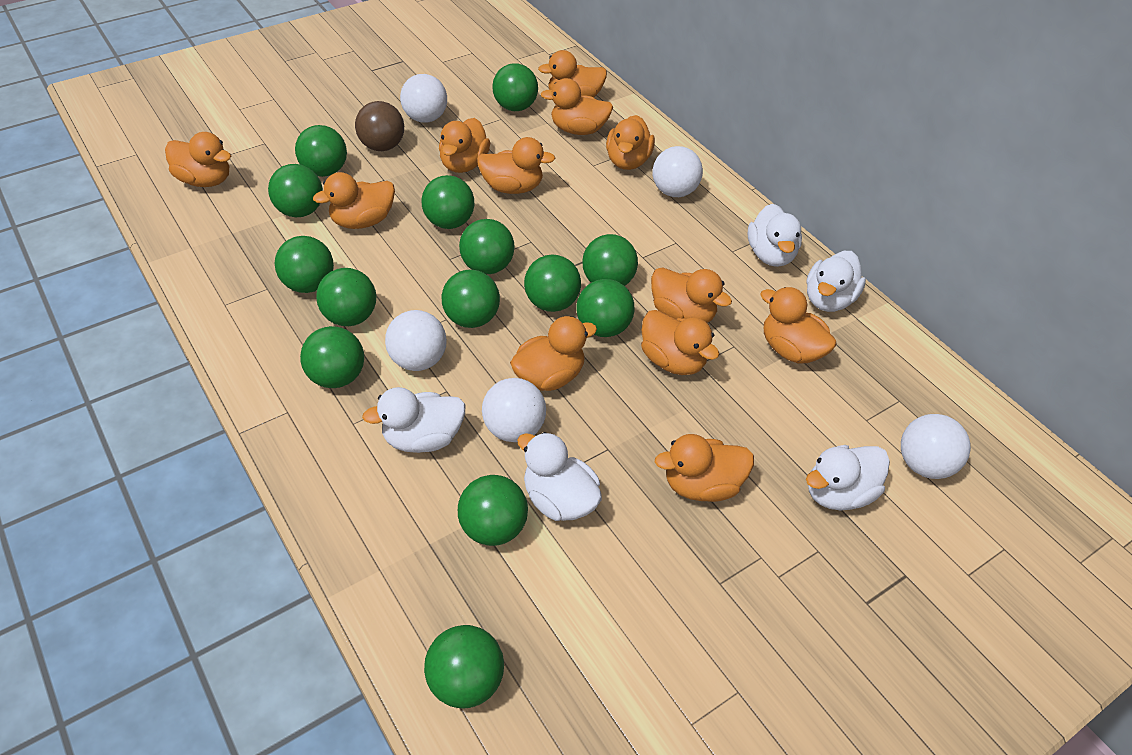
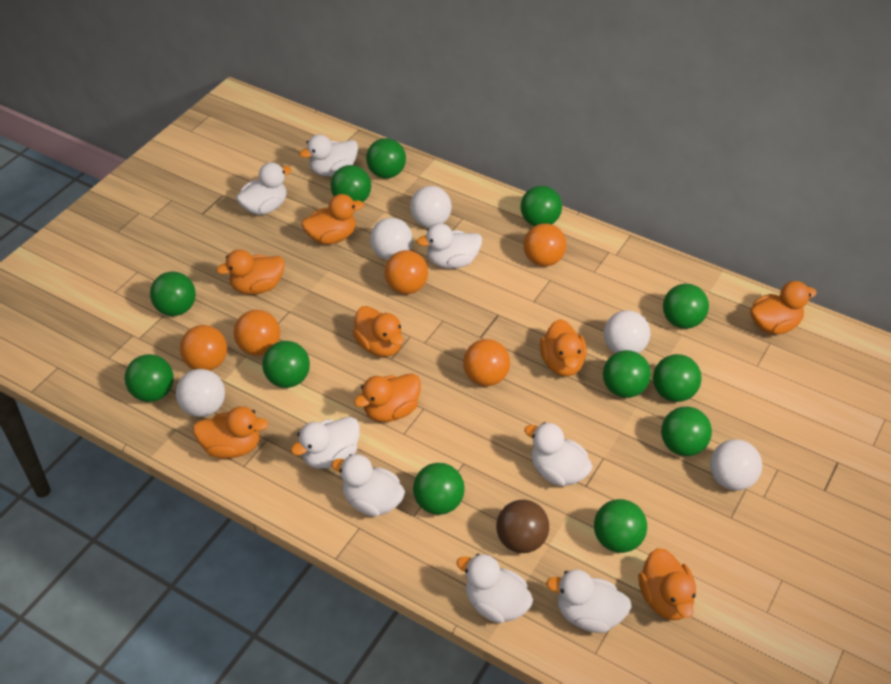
green ball: [268,164,323,217] [275,236,334,293] [295,125,347,177] [300,326,364,388] [316,268,376,326] [421,175,474,229] [424,625,504,709] [442,270,500,328] [458,475,528,546] [459,219,515,274] [492,64,538,111] [524,254,581,312] [576,279,634,337] [582,234,638,286] = 14 -> [125,354,174,402] [150,272,196,316] [262,341,310,388] [331,165,371,202] [366,138,406,178] [413,463,465,515] [520,186,562,226] [594,499,647,553] [603,350,651,398] [653,354,702,402] [661,407,712,456] [663,284,709,329] = 12
orange ball: none = 0 -> [180,325,227,371] [234,310,280,356] [384,250,428,294] [463,339,510,386] [523,223,567,266] = 5
orange duck: [165,132,231,187] [313,172,395,229] [439,118,490,173] [477,137,556,194] [510,316,597,391] [538,50,607,98] [541,78,613,135] [606,115,655,170] [641,310,719,375] [651,267,732,323] [655,434,754,502] [760,287,837,364] = 12 -> [193,406,269,459] [216,250,285,295] [301,194,364,244] [352,306,403,357] [354,373,421,422] [540,319,587,376] [638,548,696,620] [750,281,817,334] = 8
white duck: [362,387,466,453] [517,432,602,521] [748,204,802,267] [806,251,866,312] [806,445,890,511] = 5 -> [236,162,291,215] [291,417,360,469] [299,134,358,176] [331,454,405,517] [417,223,482,269] [457,554,533,624] [524,422,593,486] [546,569,632,633] = 8

